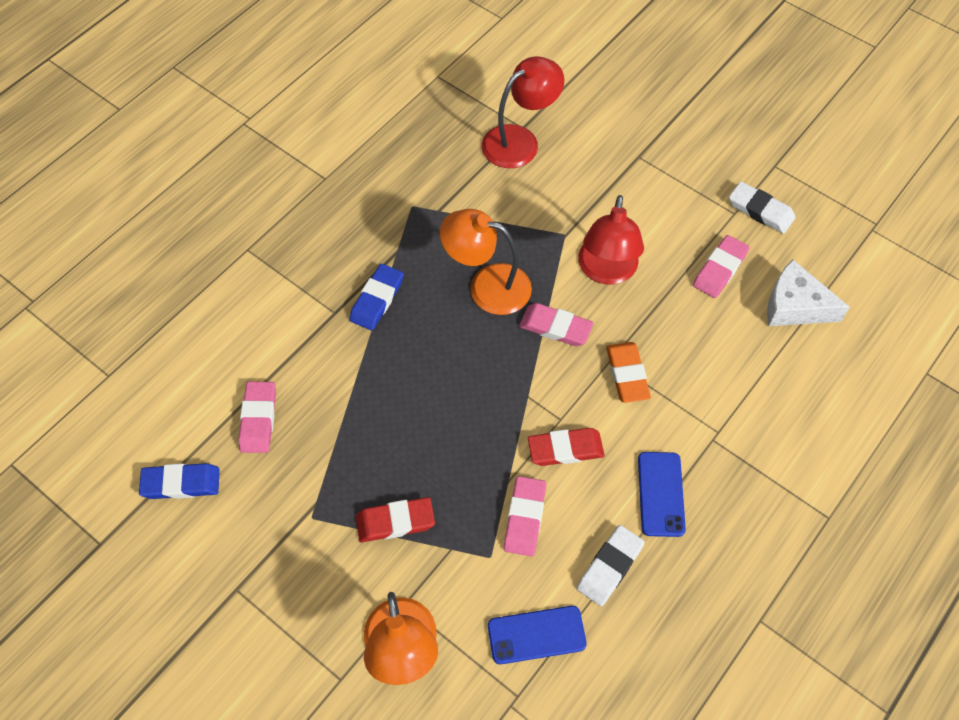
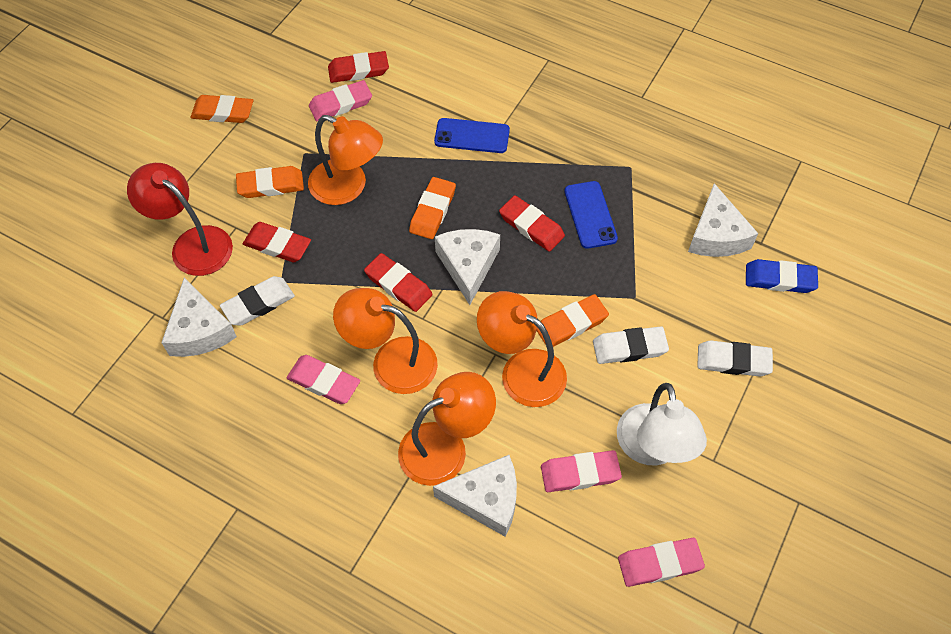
blue eraser: [139,463,220,499] [349,264,404,330] = 2 -> [746,259,818,293] = 1
orange eraser: [606,342,651,403] = 1 -> [190,95,253,123] [236,166,304,198] [409,177,456,239] [537,294,609,347] = 4
orange lamp: [364,592,438,685] [440,209,532,315] = 2 -> [308,115,383,205] [333,288,438,394] [398,372,496,486] [477,291,567,407] = 4
red eraser: [356,497,435,542] [528,428,605,466] = 2 -> [243,222,311,262] [328,51,389,83] [364,253,433,312] [499,195,565,252] = 4
red lamp: [482,56,564,168] [578,195,644,285] = 2 -> [127,163,233,276] = 1
white cheese: [767,260,850,326] = 1 -> [161,278,237,357] [433,455,517,537] [435,229,500,305] [688,183,758,257] = 4
white eraser: [576,525,645,606] [729,181,795,234] = 2 -> [220,276,295,326] [593,326,669,364] [697,340,773,376] = 3
white lamp: none = 0 -> [617,383,707,465] = 1

